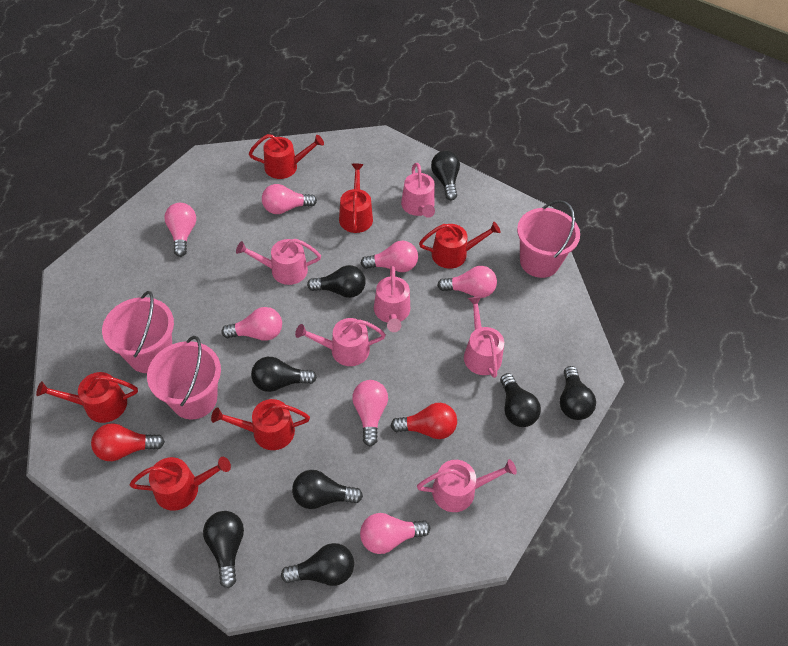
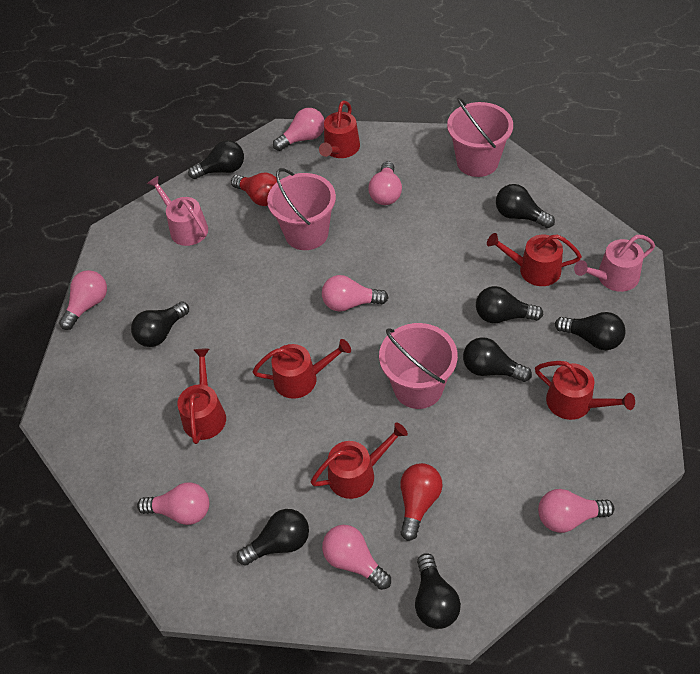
pink watering can: [236,239,321,285] [295,318,386,366] [374,266,410,332] [401,163,435,218] [417,459,517,512] [464,296,504,378] = 6 -> [147,176,208,246] [574,235,655,292] = 2

